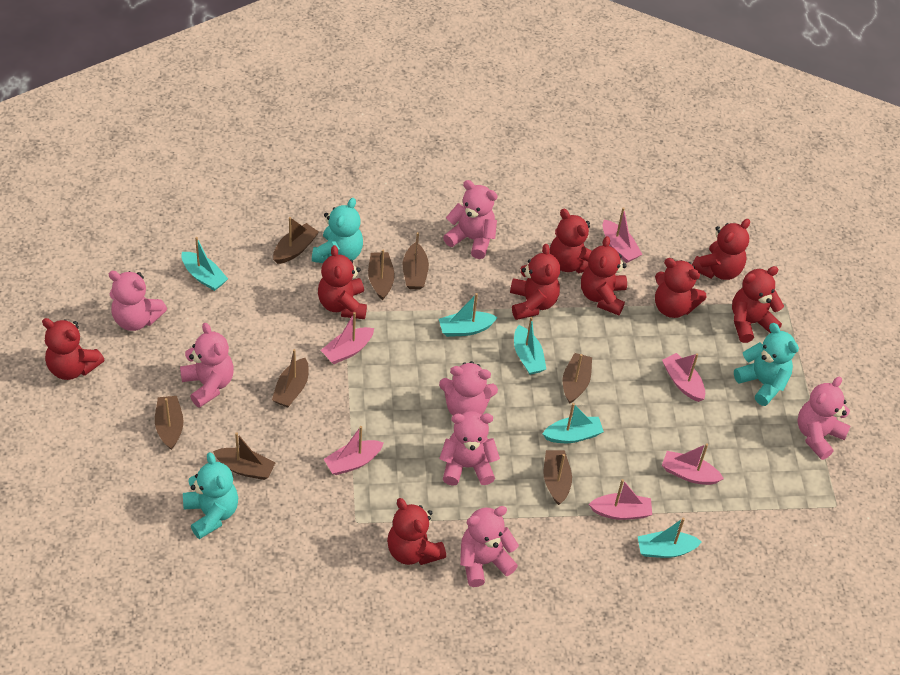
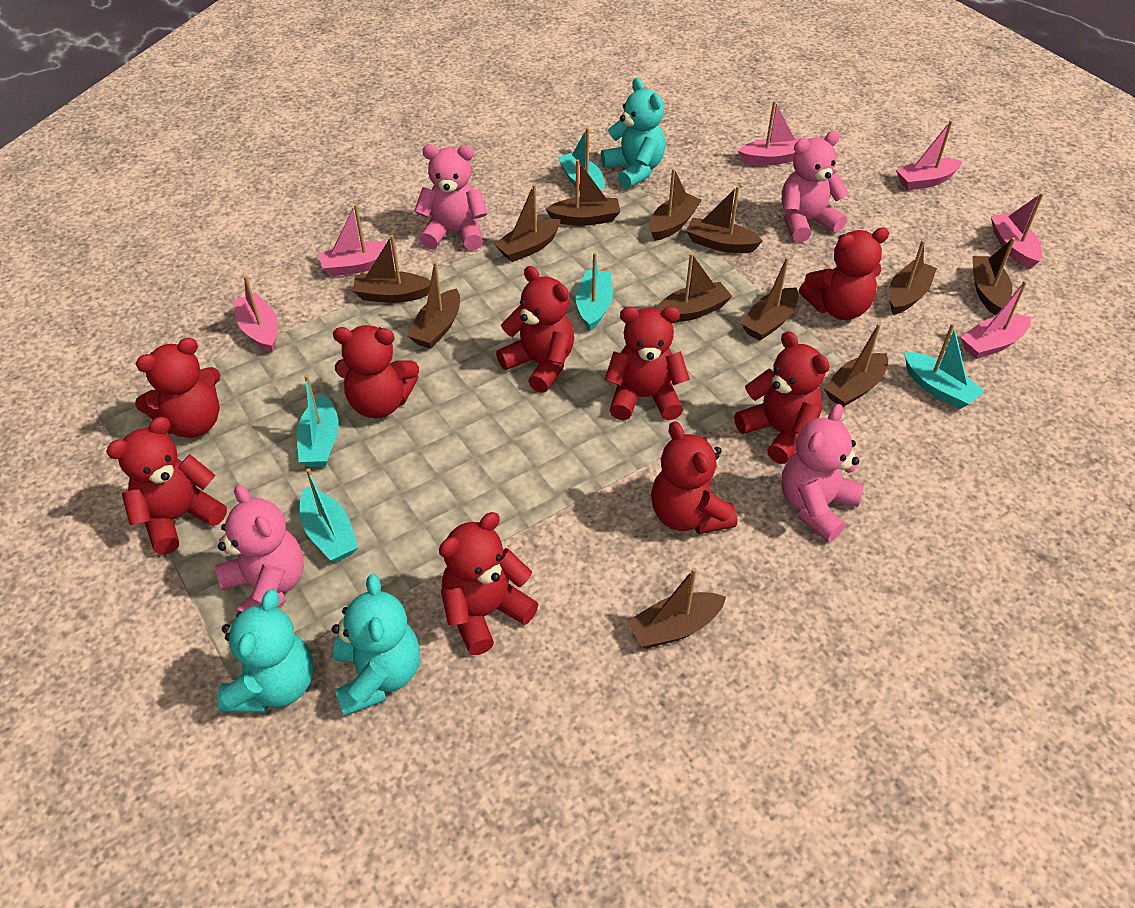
brown boat: [155,396,183,450] [213,432,275,480] [272,349,309,407] [273,217,319,264] [368,250,395,300] [403,232,429,290] [544,450,572,505] [563,353,592,404] = 8 -> [352,235,431,303] [407,262,460,349] [494,184,561,262] [546,160,620,226] [627,568,726,649] [649,168,702,241] [656,253,732,322] [686,186,763,253] [741,257,798,341] [824,323,888,407] [889,240,937,315] [972,237,1015,316] = 12
pink teddy bear: [109,271,167,331] [180,323,234,408] [439,361,498,416] [439,411,500,486] [443,180,498,259] [460,506,519,587] [797,377,851,460] = 7 -> [215,485,304,613] [414,144,487,250] [781,404,864,542] [782,131,849,243] = 4

